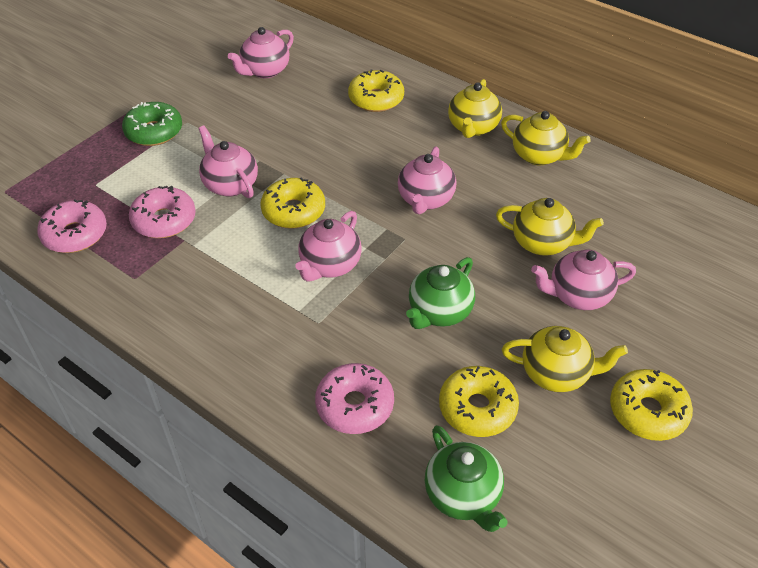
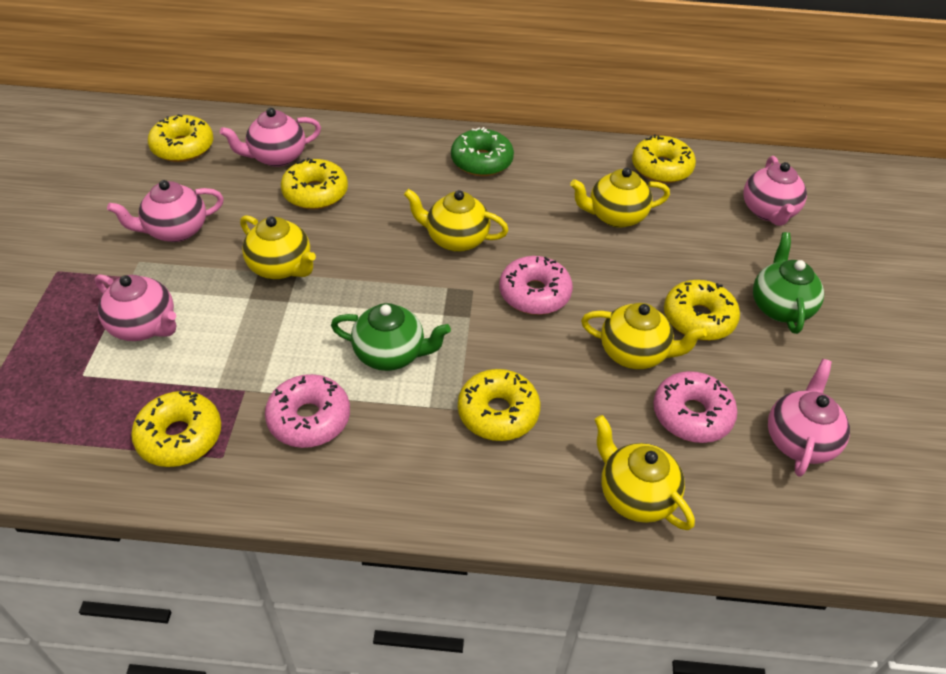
yellow donut: [260,177,325,228] [348,69,404,112] [439,366,519,437] [610,369,693,441] = 4 -> [131,391,221,467] [148,114,213,162] [281,158,348,209] [458,369,540,441] [632,135,696,183] [664,280,740,341] = 6
yellow teapot: [448,79,502,138] [496,198,604,255] [501,111,591,165] [502,326,628,392] = 4 -> [240,215,316,279] [404,189,509,252] [570,168,670,228] [581,303,707,369] [594,415,695,530] = 5

